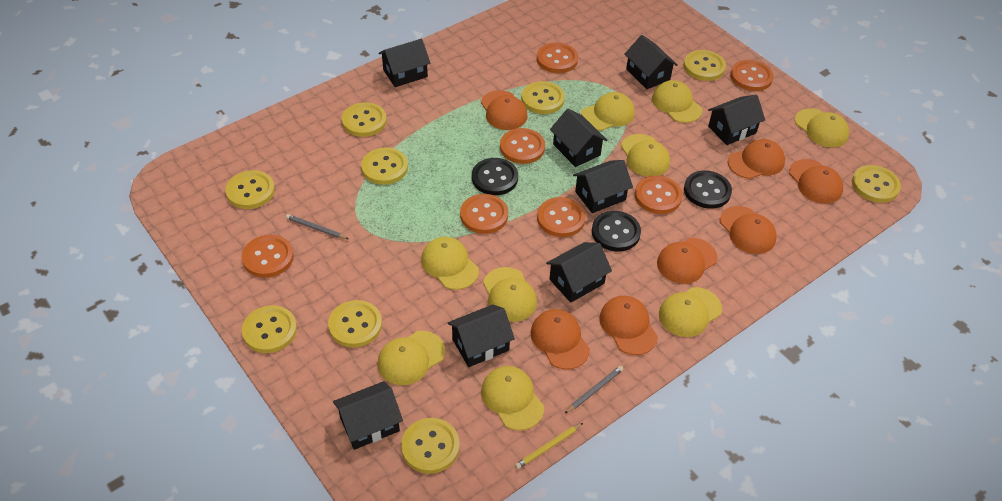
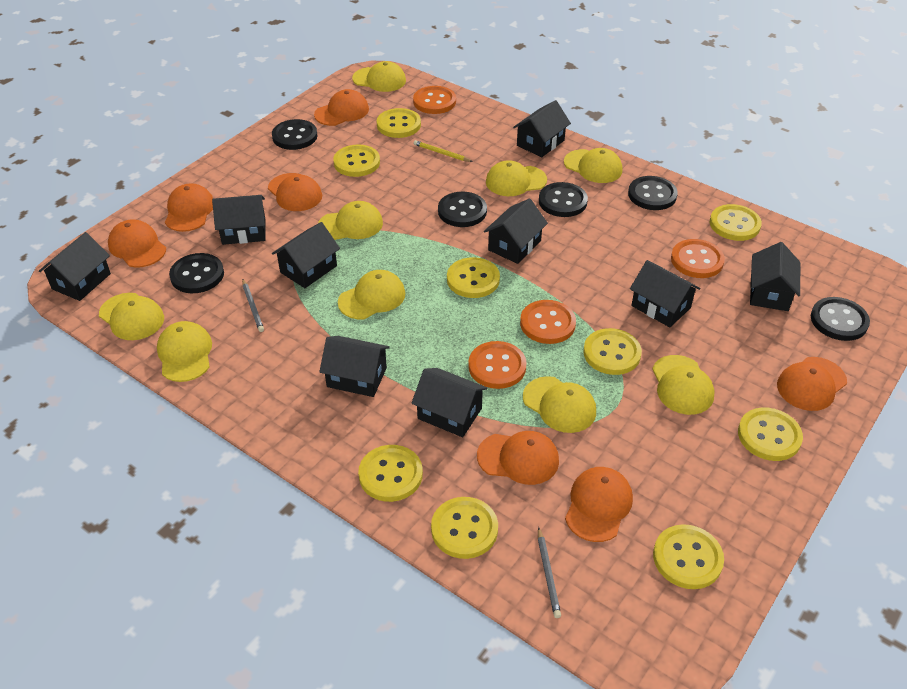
black button: [472,158,518,195] [592,211,641,251] [684,170,732,209] = 3 -> [169,253,224,293] [272,119,317,150] [438,192,487,227] [539,182,588,217] [628,176,678,210] [811,297,870,341] = 6
black house: [333,381,403,450] [378,39,431,87] [448,304,515,367] [546,242,612,303] [550,109,607,167] [573,160,633,213] [624,35,678,89] [708,94,765,145] = 8 -> [39,232,111,301] [212,195,266,245] [272,222,340,288] [319,336,390,397] [411,368,488,437] [484,198,548,264] [513,100,571,157] [630,260,700,327] [750,242,800,311] = 9
orange button: [242,235,294,278] [460,194,508,234] [500,128,545,164] [537,43,578,73] [537,197,586,237] [635,175,683,214] [730,60,774,91] = 7 -> [413,86,456,114] [468,341,527,389] [520,300,576,344] [671,239,725,278] = 4

